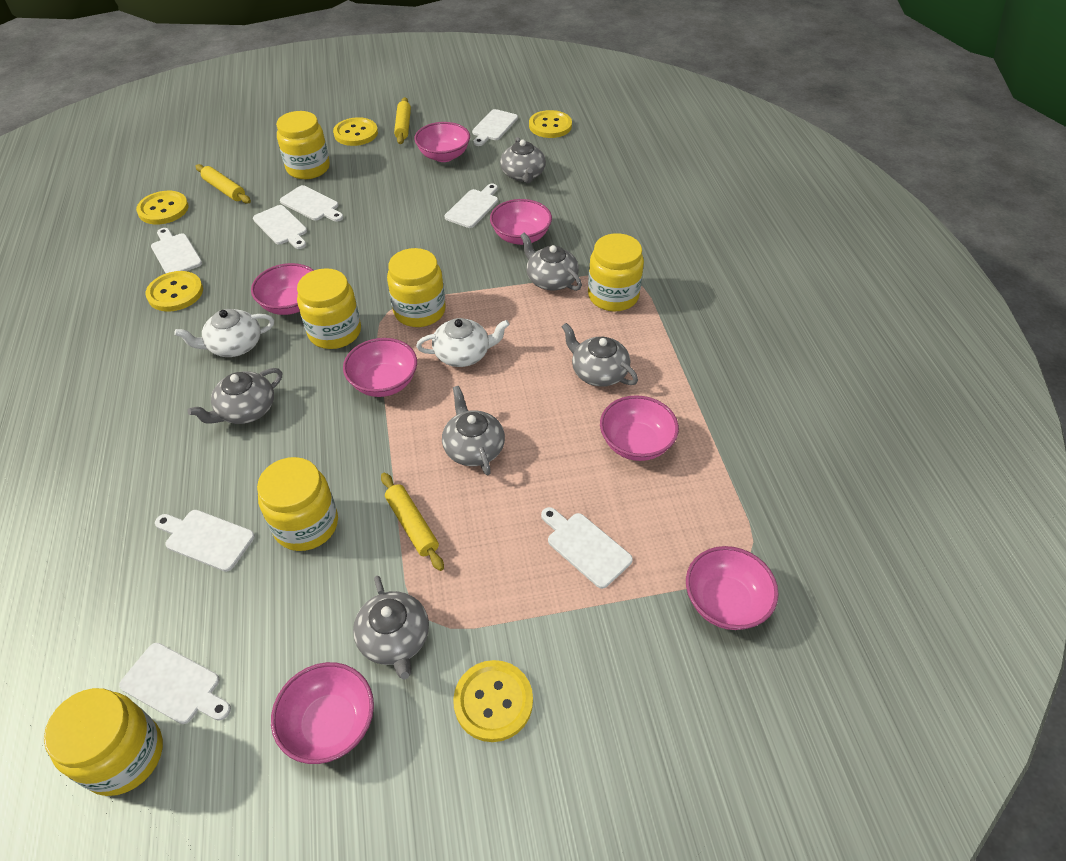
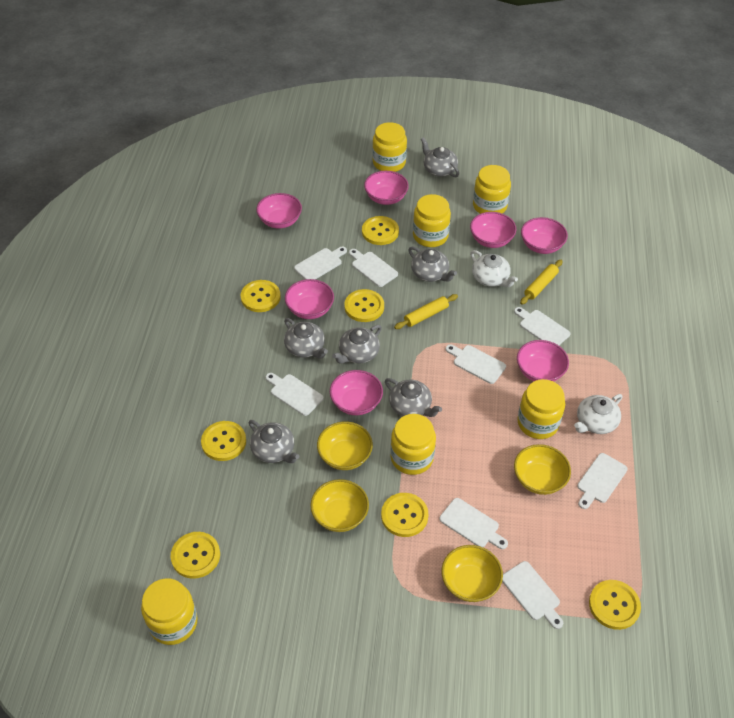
yellow bowl: none = 0 -> [310,479,369,532] [317,422,373,470] [441,545,503,602] [514,444,571,495] = 4
yellow button: [136,191,189,224] [146,271,203,312] [333,117,378,146] [453,660,533,742] [529,110,572,138] = 5 -> [171,532,220,579] [201,421,246,461] [241,280,281,312] [344,289,384,322] [362,216,399,245] [381,493,428,537] [589,580,641,630] = 7
yellow rolling pin: [195,164,251,204] [381,472,444,571] [394,97,411,144] = 3 -> [394,294,458,329] [520,260,563,305] = 2

